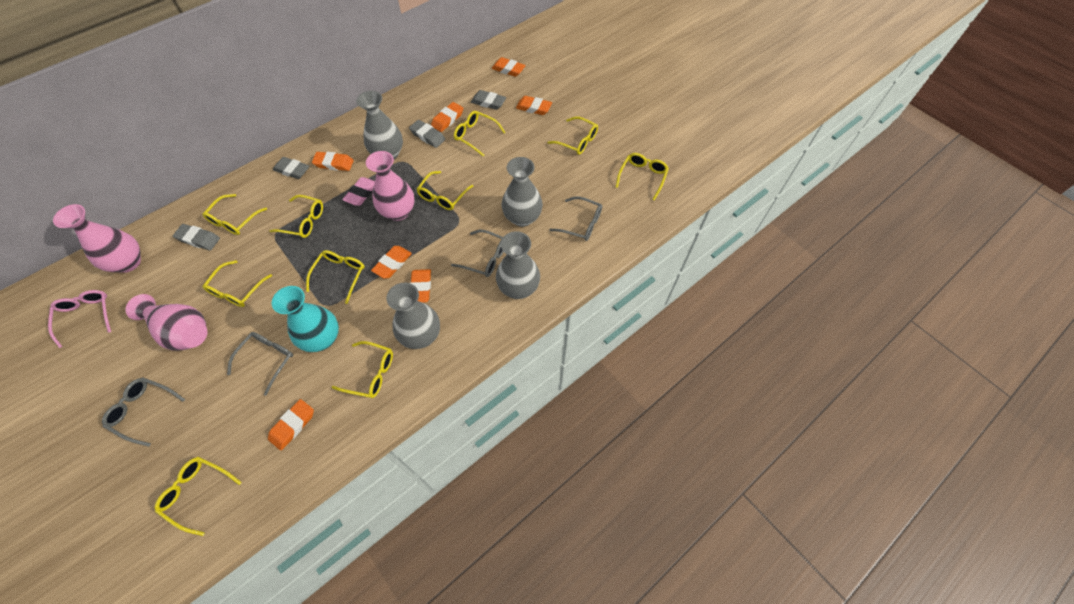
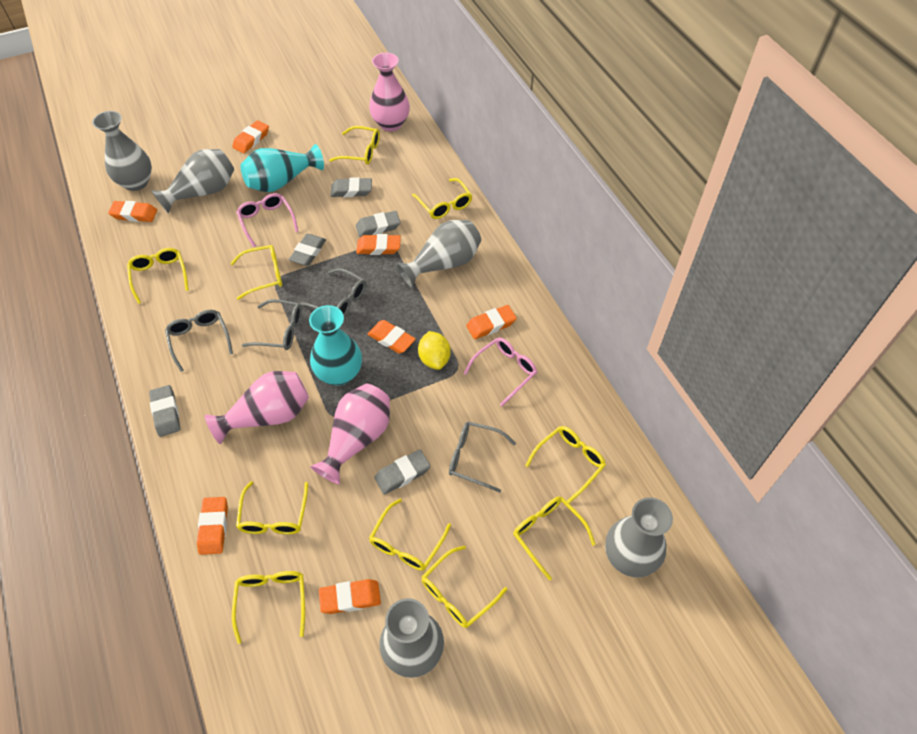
grey eraser: [173,224,220,250] [273,157,309,179] [409,120,446,148] [471,90,506,110] = 4 -> [149,385,181,437] [289,234,326,266] [330,177,372,197] [356,211,400,237] [374,450,430,494] = 5
grey vase: [356,91,403,160] [386,283,440,349] [496,231,540,299] [501,157,543,227] = 4 -> [92,111,152,191] [152,149,234,214] [379,598,444,678] [396,220,481,288] [605,497,673,577] = 5
pink eraser: [342,177,375,206] = 1 -> none = 0
pink glasses: [48,290,111,348] = 1 -> [236,193,298,247] [464,338,537,406] = 2
turquoise vase: [272,286,339,352] = 1 -> [240,144,324,192] [309,305,362,386] = 2
yellow lemon: none = 0 -> [418,331,451,370] = 1

